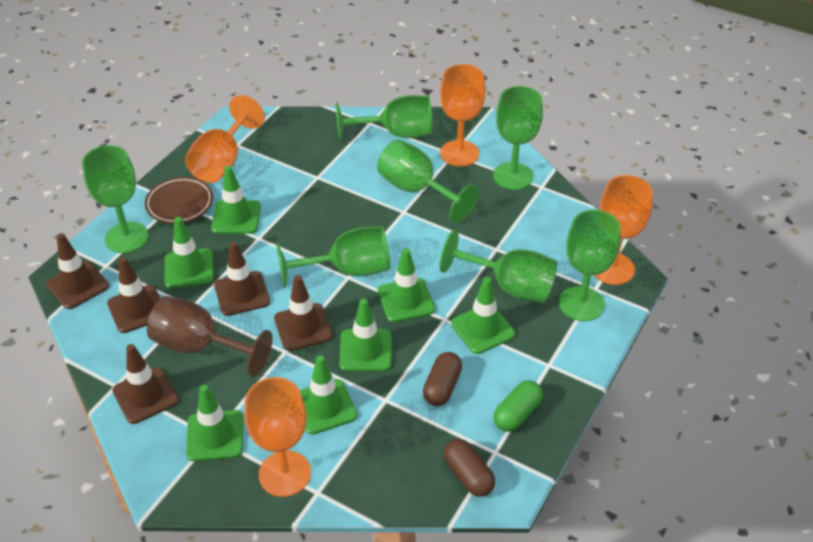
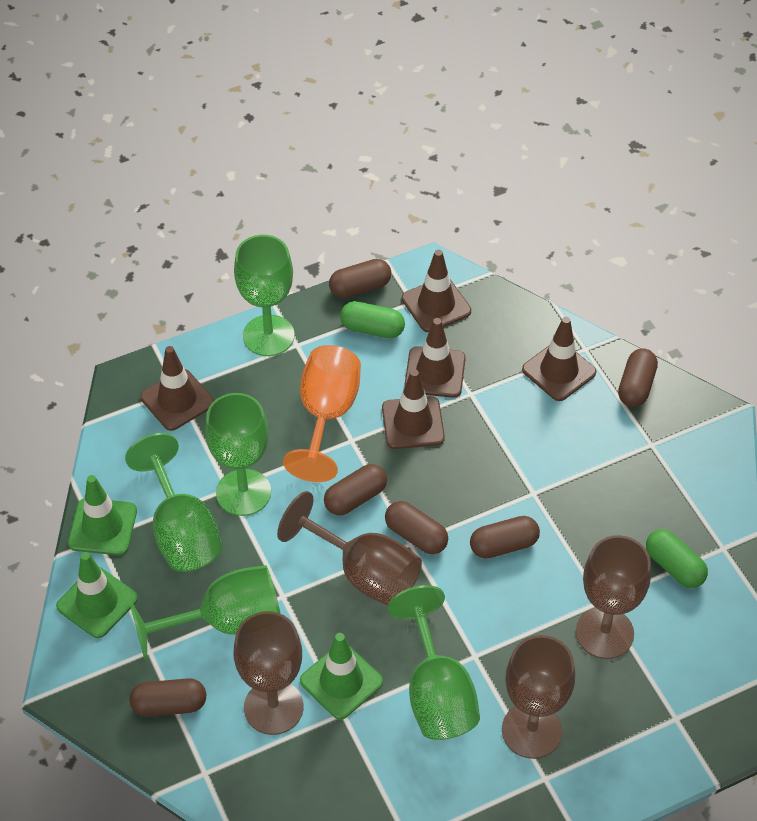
brown capsule: [423,352,462,406] [443,439,495,497] = 2 -> [130,678,206,717] [324,464,387,515] [329,259,391,298] [385,501,448,554] [470,516,540,559] [618,348,658,407] = 6
brown goblet: [147,296,273,377] = 1 -> [234,611,303,735] [277,491,422,605] [502,635,575,759] [576,535,651,659] = 4
brown plate: [145,177,213,224] = 1 -> none = 0
green capsule: [493,380,543,432] = 1 -> [340,301,405,338] [646,529,708,588] = 2
green goblet: [82,145,149,253] [276,226,390,288] [336,95,432,142] [377,139,479,223] [440,230,557,303] [493,86,543,190] [559,210,621,321] = 7 -> [125,433,222,572] [129,565,281,660] [205,393,271,516] [234,235,295,356] [388,585,480,740] = 5
green traffic cone: [165,217,214,289] [186,385,243,461] [211,166,261,234] [300,355,357,435] [339,299,392,371] [378,248,435,322] [451,277,515,354] = 7 -> [56,552,138,638] [68,475,137,555] [300,633,383,720] = 3
orange goblet: [185,95,265,183] [244,377,311,497] [440,64,485,167] [594,175,653,285] = 4 -> [283,345,361,482] = 1

